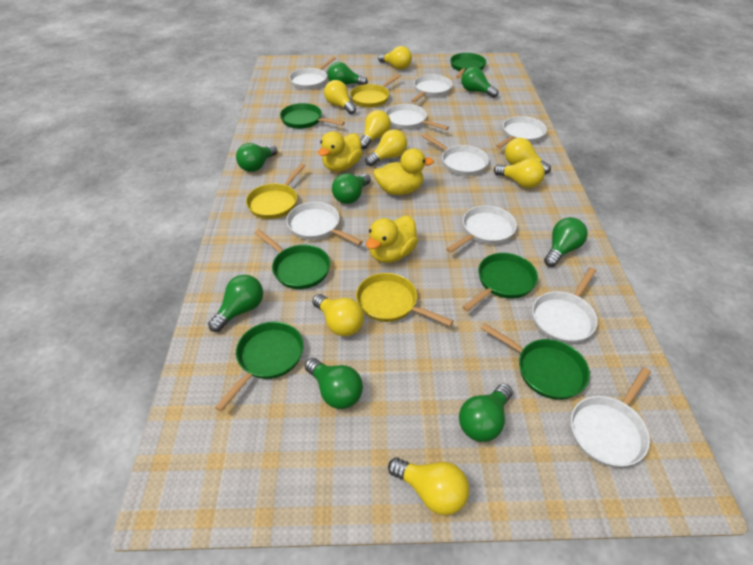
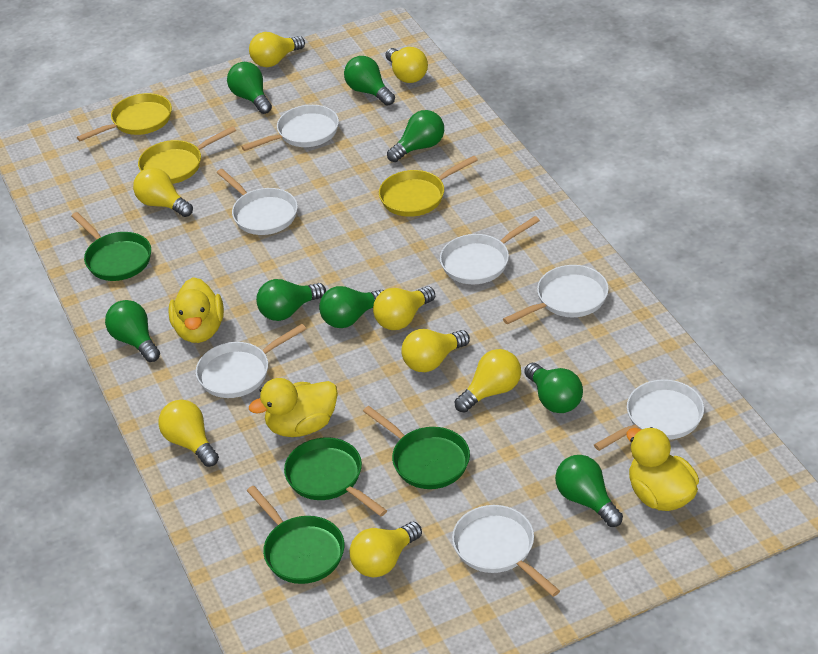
green pan: [215,322,304,412] [255,229,330,289] [280,103,345,129] [450,53,487,78] [462,253,538,312] [481,323,590,400] = 6 -> [71,212,151,281] [247,486,344,584] [284,437,387,516] [363,406,470,489] = 4
white pan: [286,202,363,245] [289,57,336,90] [385,104,449,130] [411,74,452,103] [422,134,489,176] [446,205,517,253] [496,116,547,148] [532,267,598,344] [571,367,651,467] = 9 -> [196,324,306,398] [217,169,298,235] [241,105,339,151] [440,216,540,284] [452,505,560,597] [503,265,609,324] [594,379,704,451] = 7

